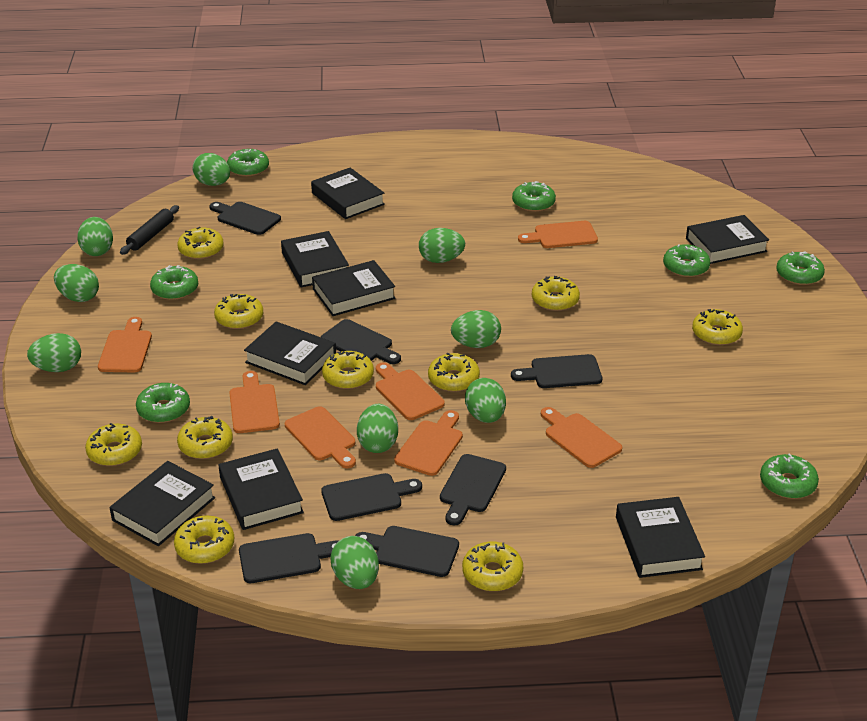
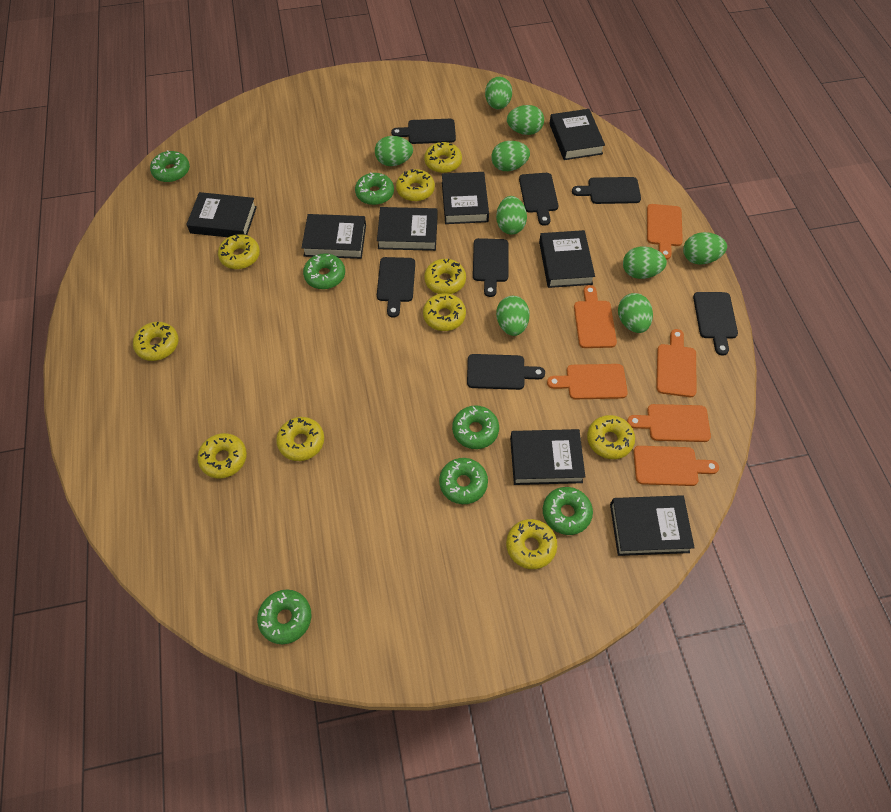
black rolling pin: [120,205,179,255] = 1 -> none = 0
orange cutting board: [98,317,152,372] [229,371,280,433] [285,406,356,468] [376,362,445,420] [394,410,463,476] [518,221,598,248] [541,407,622,468] = 7 -> [547,364,628,399] [574,285,617,348] [627,404,711,442] [633,446,719,486] [647,204,683,260] [656,329,696,397] = 6

